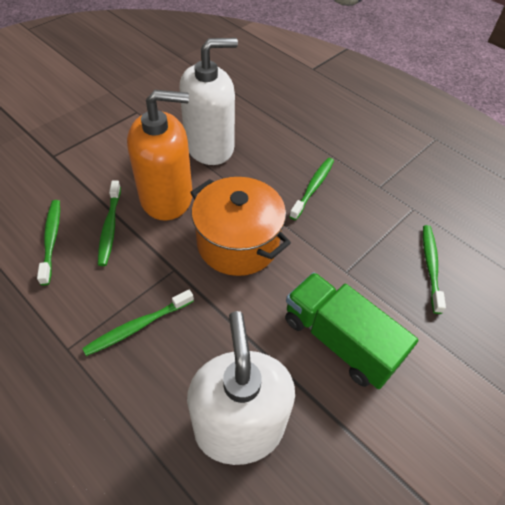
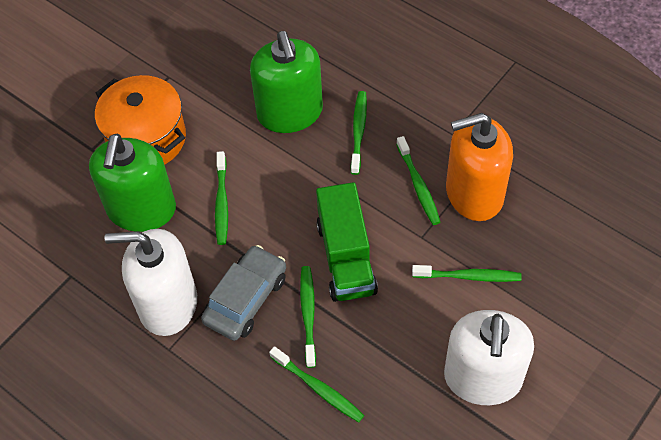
green soap dispenser: none = 0 -> [89,134,176,232] [250,31,323,133] = 2
green toothbrush: [37,200,60,285] [82,290,194,356] [98,181,121,266] [289,158,334,220] [423,225,446,314] = 5 -> [215,151,228,245] [269,346,364,422] [300,266,316,368] [351,91,367,175] [396,136,440,225] [412,265,522,282] = 6
grey car: none = 0 -> [201,245,286,341] = 1

